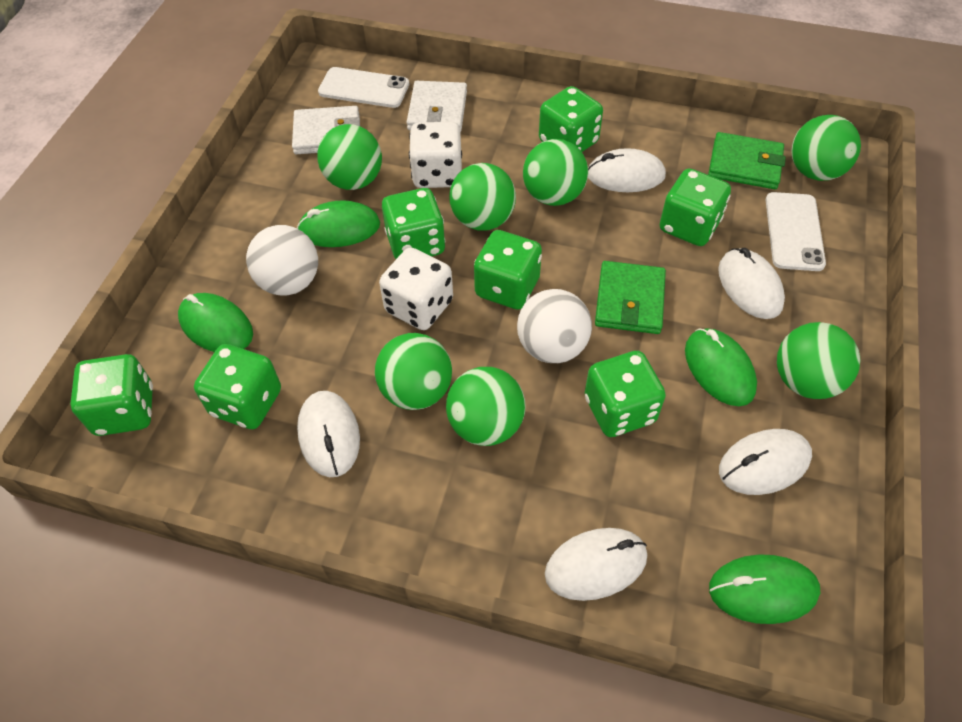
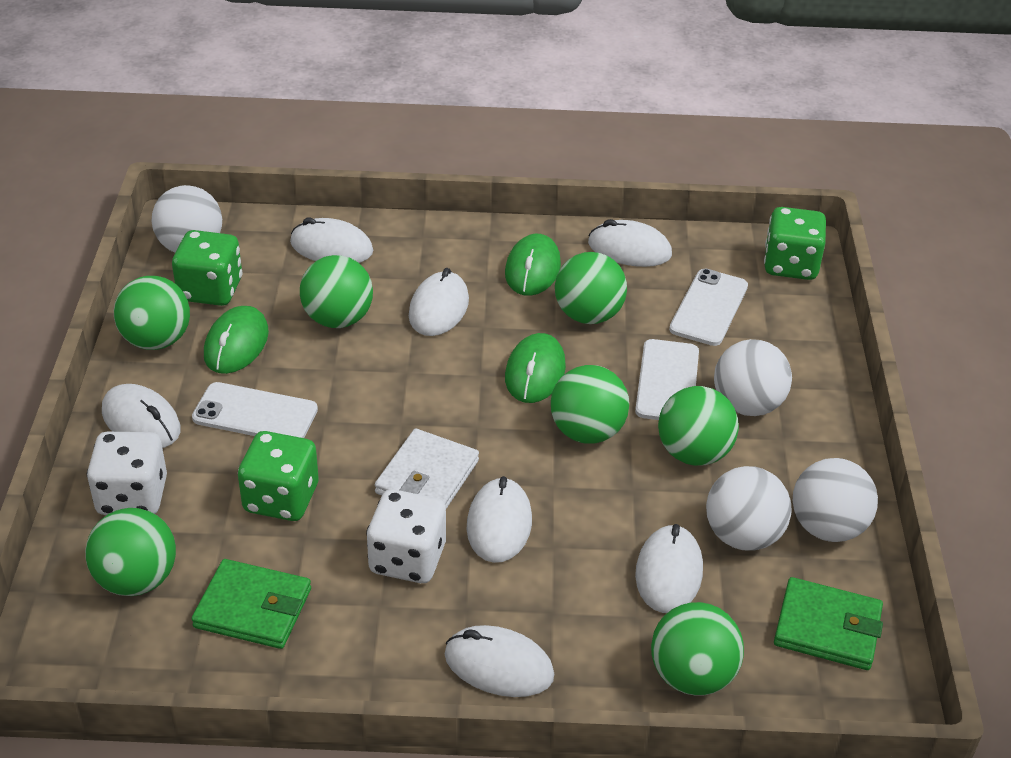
green dice: [70,354,153,436] [194,344,281,429] [382,188,445,259] [474,230,542,310] [539,86,603,152] [585,351,666,437] [660,169,731,246] = 7 -> [172,230,242,306] [238,431,319,521] [764,207,826,280] = 3
green mouse: [178,293,253,352] [297,200,380,247] [685,328,757,406] [709,554,820,624] = 4 -> [204,306,269,374] [505,234,561,296] [505,333,566,403] = 3
white ball: [246,225,318,295] [517,289,592,363] = 2 -> [152,185,222,252] [706,466,792,551] [714,339,792,416] [793,458,878,542] = 4
white mouse: [297,391,360,477] [545,528,647,601] [588,148,666,192] [718,248,785,319] [719,429,812,495] = 5 -> [102,384,181,448] [290,218,373,263] [409,268,469,336] [445,625,554,697] [467,476,532,563] [588,219,672,267] [635,524,703,613] = 7
white phone: [318,67,409,108] [766,192,826,271] = 2 -> [192,382,318,438] [635,339,699,420] [669,269,748,346] = 3
white wallet: [292,106,360,154] [407,81,467,132] = 2 -> [375,429,479,509] = 1

